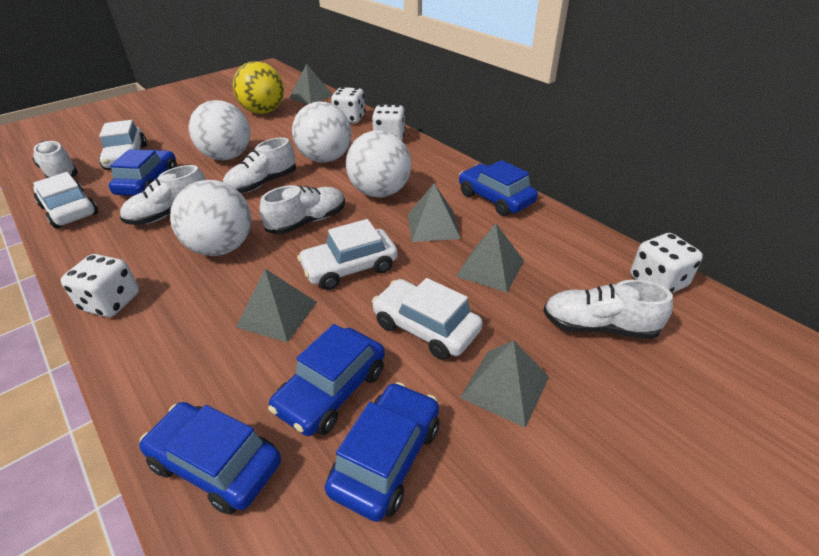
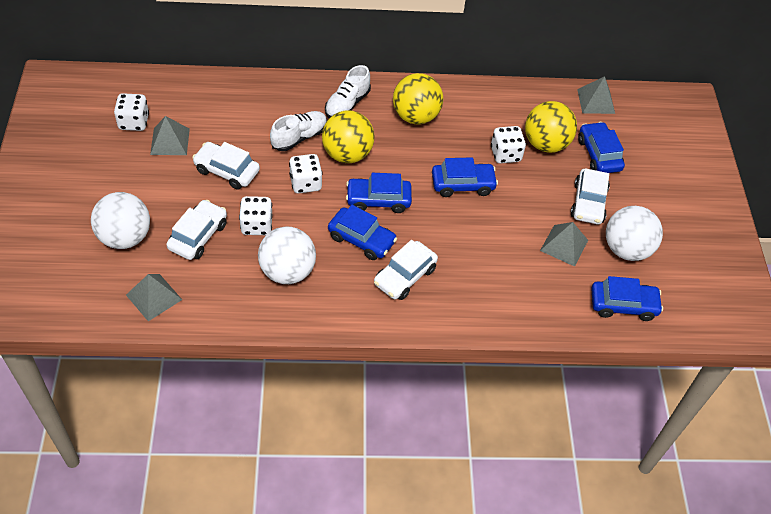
grey pyramid: [236,269,317,343] [289,64,333,104] [408,184,461,242] [456,224,524,292] [460,340,549,428] = 5 -> [126,274,182,321] [150,116,190,155] [540,222,588,267] [577,76,615,114] = 4
white ball: [170,180,252,256] [189,100,250,160] [292,101,352,163] [346,130,411,198] = 4 -> [91,192,150,249] [258,227,316,284] [606,206,663,261] = 3
white shoe: [33,141,78,178] [120,165,206,225] [223,137,296,193] [260,185,345,234] [543,280,673,339] = 5 -> [270,111,327,151] [325,65,371,118] = 2
yellow ball: [233,61,284,114] = 1 -> [322,110,375,163] [393,73,443,124] [525,101,577,153] = 3

